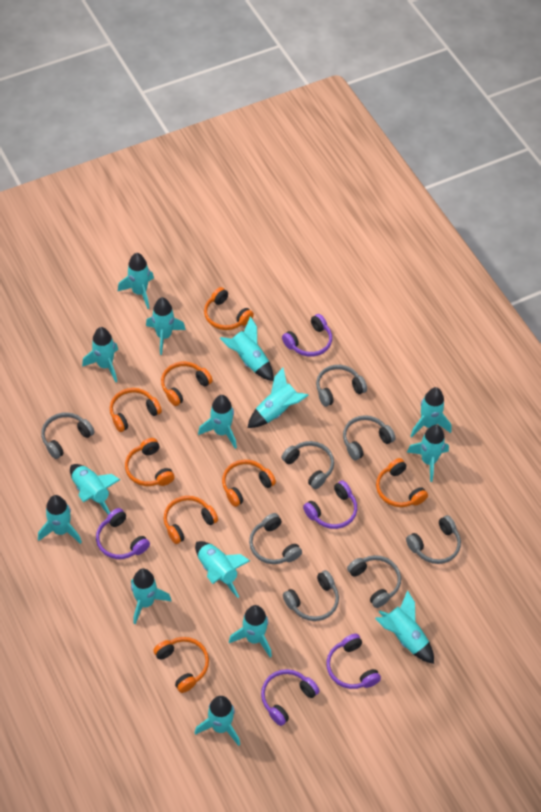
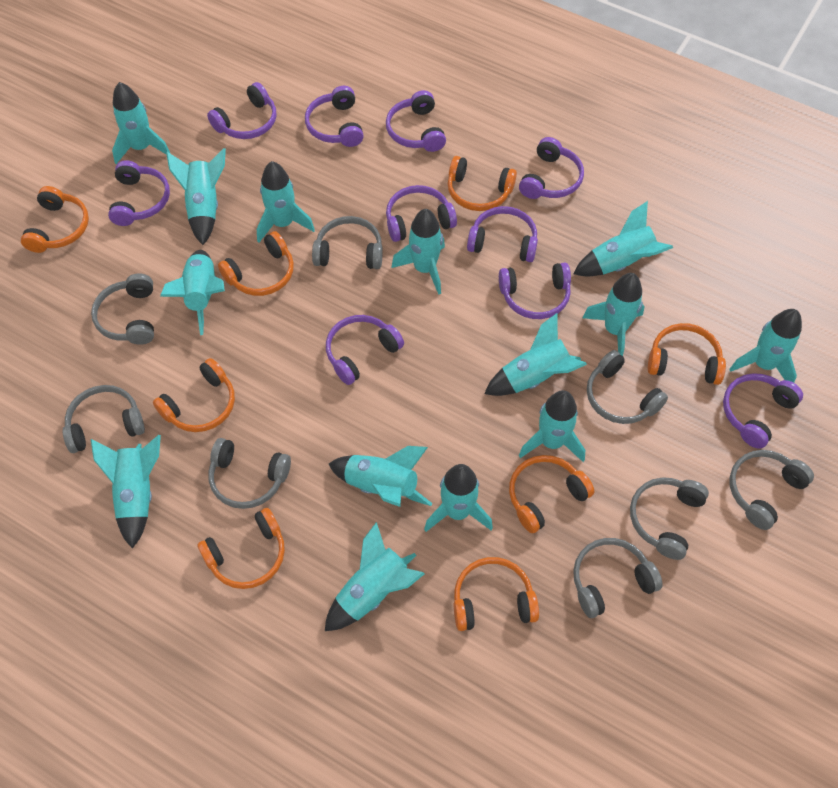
purple headphones: [96,508,150,559] [261,669,319,726] [282,314,332,357] [303,481,357,529] [326,634,381,689] = 5 -> [108,160,170,226] [207,82,276,139] [305,86,364,147] [326,315,404,385] [386,90,446,152] [386,185,457,242] [467,206,538,262] [499,263,571,319] [519,137,584,199] [723,373,803,449] = 10
turquoise rocket: [38,495,82,544] [70,464,120,515] [82,327,118,382] [118,253,154,309] [131,568,171,625] [146,297,186,355] [195,541,250,598] [195,696,240,746] [198,395,237,449] [220,316,274,381] [229,605,272,657] [247,368,309,428] [375,590,434,664] [407,425,449,482] [411,387,451,437] = 15 -> [91,435,161,549] [112,82,171,164] [160,250,225,335] [166,148,226,245] [257,161,315,243] [325,522,425,631] [329,446,432,507] [391,209,445,295] [424,464,493,532] [484,313,587,396] [519,390,585,462] [573,201,673,277] [582,273,645,356] [729,309,802,383] = 14

